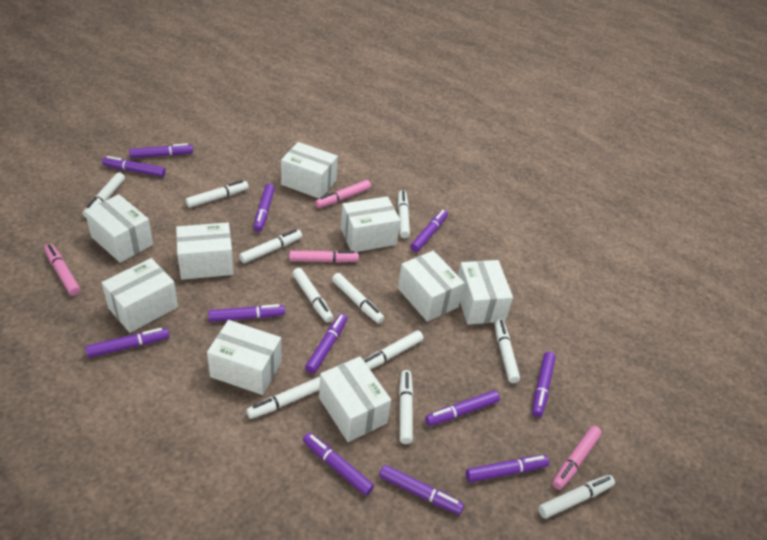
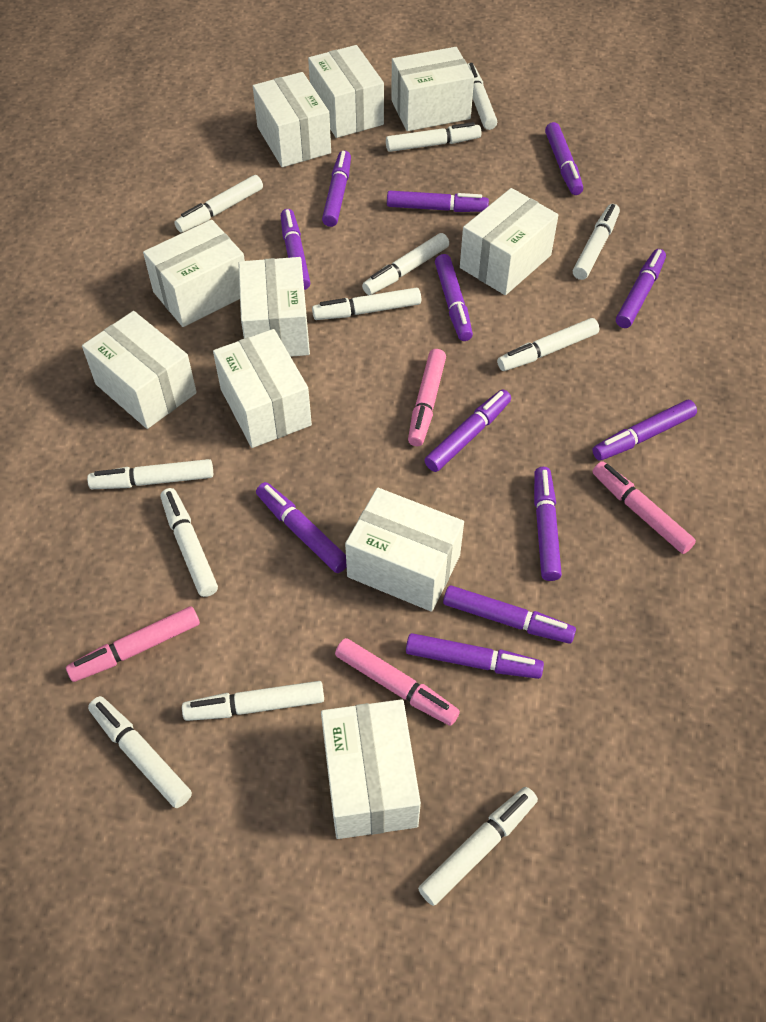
white box: [85,194,153,263] [102,258,178,333] [176,222,234,280] [207,320,281,395] [281,142,338,199] [319,357,391,442] [341,196,400,252] [398,251,464,322] [458,260,513,325] = 9 -> [82,311,197,429] [143,220,245,327] [213,329,312,448] [238,257,310,357] [253,72,331,167] [308,45,384,138] [321,699,421,839] [345,488,464,612] [391,47,474,131] [460,188,558,295] = 10
white marker: [82,172,125,218] [186,180,249,208] [239,229,302,263] [246,377,320,419] [292,268,333,323] [332,273,384,324] [363,330,423,369] [398,190,410,238] [399,370,413,444] [494,318,520,383] [538,475,615,519] = 11 -> [87,459,213,489] [88,696,192,808] [161,488,218,597] [174,175,263,233] [182,681,324,721] [312,287,421,320] [362,233,449,295] [386,122,482,152] [418,787,538,906] [467,63,497,130] [497,318,599,371] [573,204,620,280] = 12

